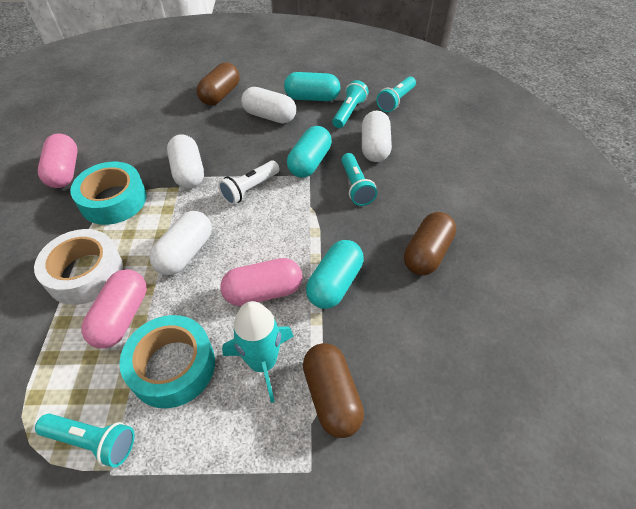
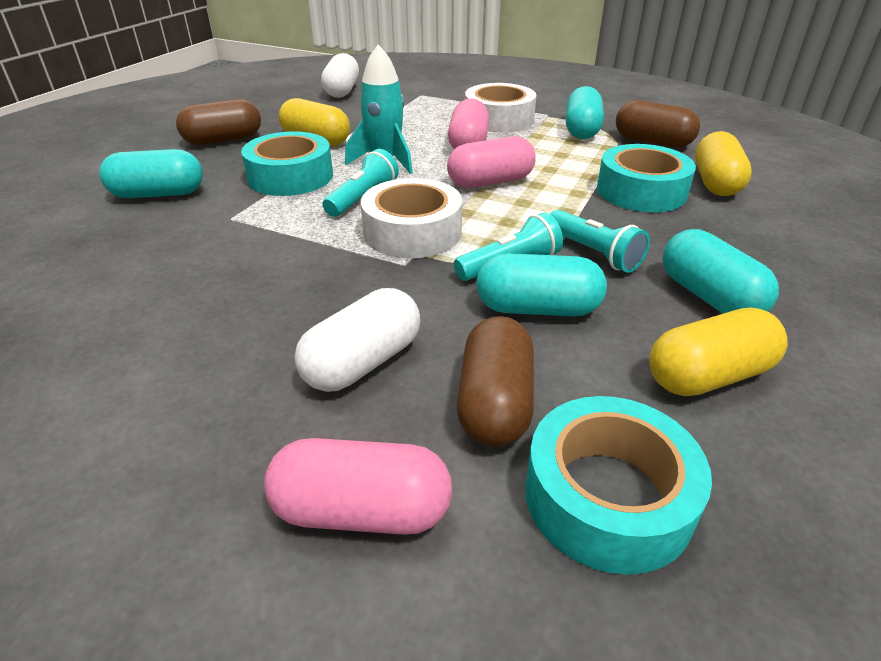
turquoise capsule: [284,72,340,101] [287,126,332,178] [306,240,364,309] = 3 -> [99,149,203,198] [476,253,607,317] [566,86,604,139] [663,229,779,314] = 4
turquoise flashlight: [35,414,135,467] [332,80,369,128] [341,153,377,206] [376,77,416,112] = 4 -> [323,149,399,217] [454,212,563,281] [550,210,650,273] = 3
turquoise tape: [70,162,147,225] [119,315,215,408] = 2 -> [241,131,333,196] [525,396,712,575] [597,144,696,212] = 3
white capsule: [149,211,212,275] [167,134,204,188] [241,87,296,124] [362,111,392,162] = 4 -> [295,288,420,392] [321,53,359,98] = 2
white flashlight: [218,161,280,205] = 1 -> none = 0
white tape: [34,229,123,305] = 1 -> [361,178,462,258] [465,83,537,132] = 2
yellow capsule: none = 0 -> [279,98,350,146] [649,307,788,396] [695,131,752,196] = 3

